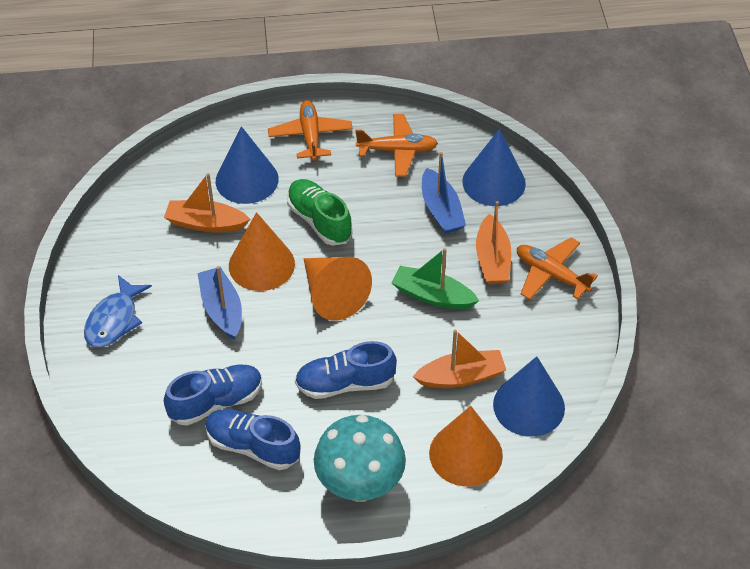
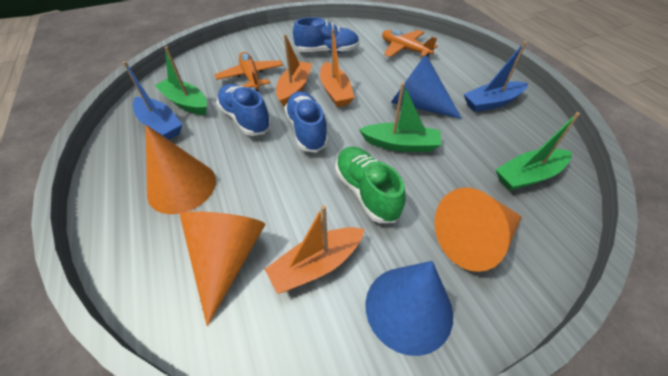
blue cone: [216,126,279,204] [462,129,526,206] [493,356,565,437] = 3 -> [365,261,453,356] [391,54,462,119] = 2
blue fish: [84,275,152,348] = 1 -> none = 0
green boat: [391,248,479,309] = 1 -> [155,46,207,115] [359,83,441,152] [496,112,580,191] = 3
orange plane: [268,100,353,161] [355,114,438,177] [517,237,598,300] = 3 -> [215,52,283,92] [382,29,437,57] = 2
turquoise mushroom: [314,415,406,502] = 1 -> none = 0

